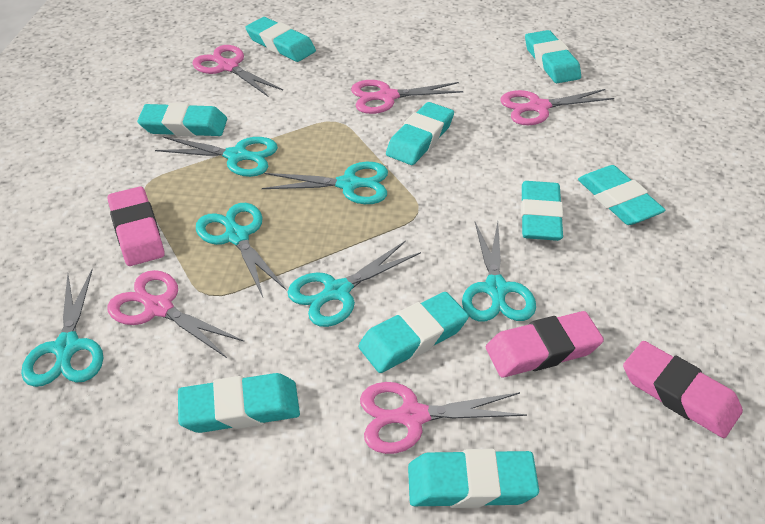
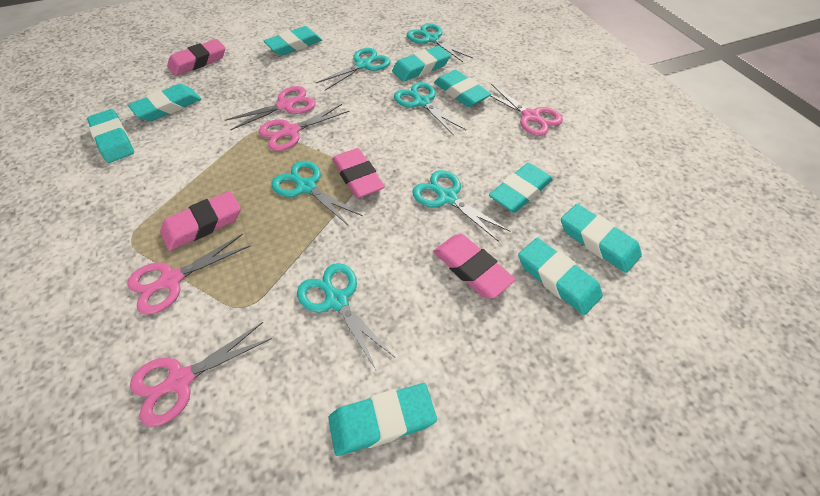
pink eraser: [108,186,165,266] [486,311,604,378] [623,341,743,438] = 3 -> [160,191,241,251] [167,39,225,76] [332,148,385,198] [433,234,516,299] = 4

